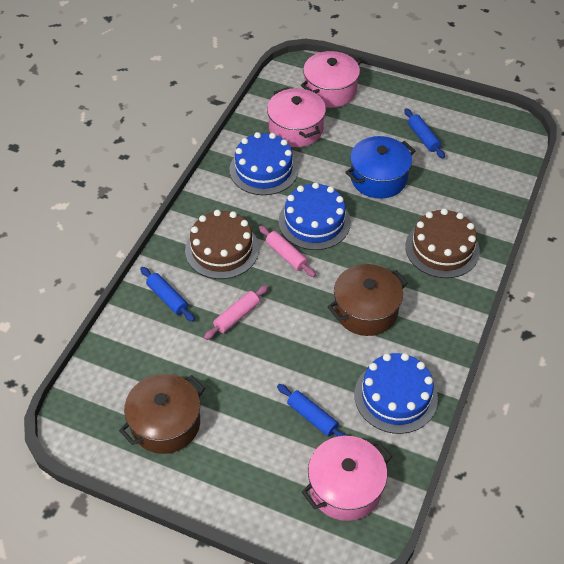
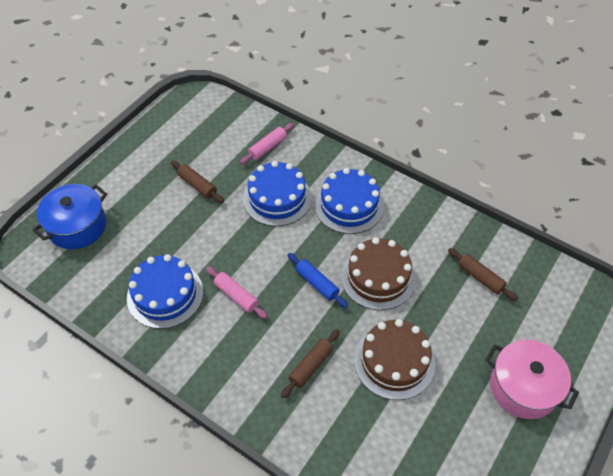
blue rolling pin: [140,267,195,322] [277,384,347,437] [404,109,445,159] = 3 -> [287,253,348,308] = 1
brown pot: [119,374,205,454] [328,264,408,336] = 2 -> none = 0
brown rolling pin: none = 0 -> [171,160,224,203] [281,329,340,398] [448,248,518,301] = 3
pink pot: [267,87,326,147] [301,51,362,108] [302,436,392,521] = 3 -> [485,340,579,419] = 1

